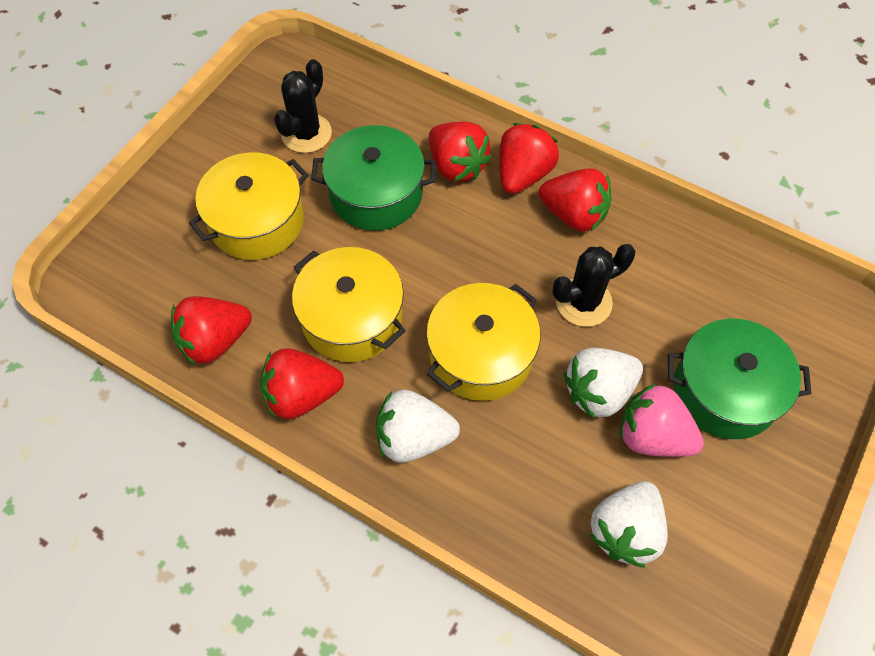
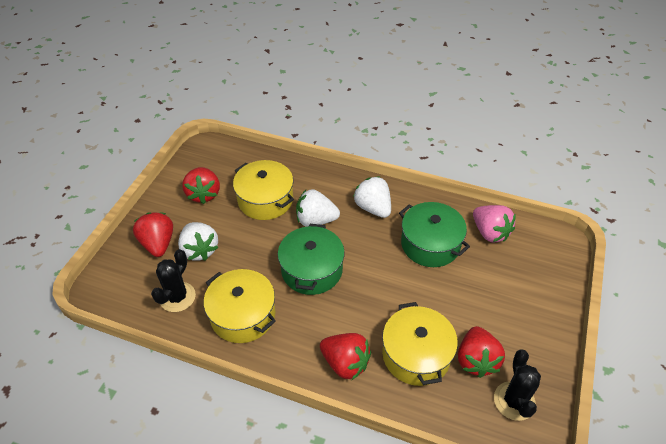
red strawberry: [171,296,252,365] [260,348,344,419] [429,122,492,182] [499,123,559,194] [539,168,611,232] = 5 -> [133,212,173,257] [182,167,220,204] [320,333,371,380] [458,326,505,378] = 4

